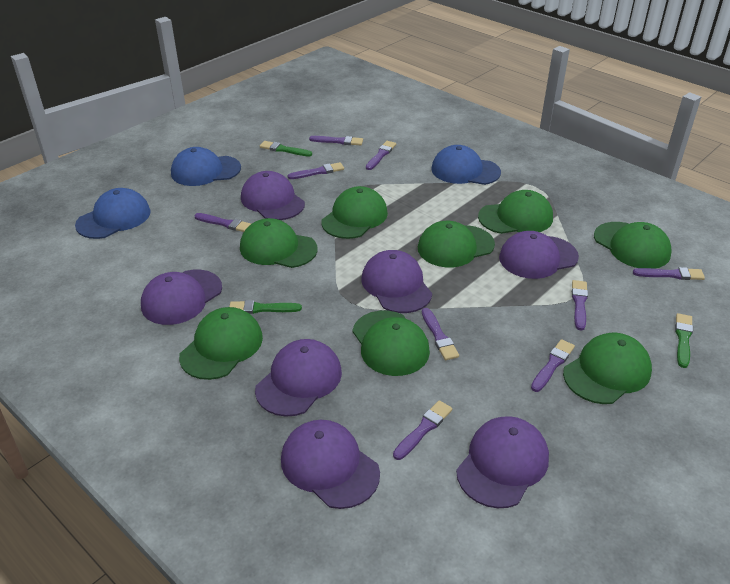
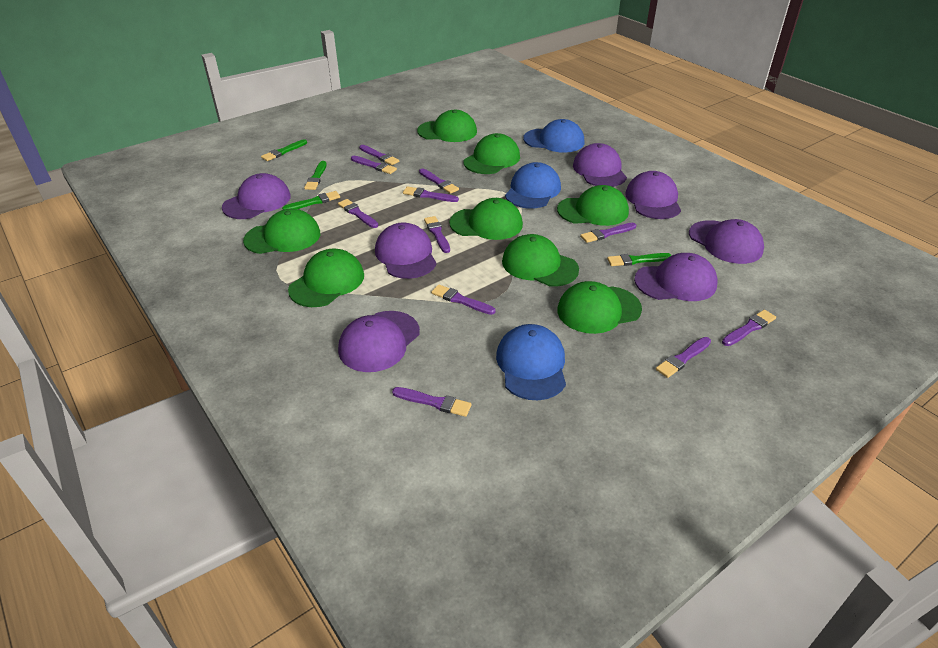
green brush: [229,300,302,314] [260,141,312,157] [675,313,693,368] = 3 -> [261,139,307,161] [282,191,340,210] [304,161,327,190] [607,253,672,266] = 4
purple brush: [194,213,251,232] [287,162,344,179] [309,136,363,145] [366,141,396,170] [393,400,452,460] [422,308,459,360] [531,339,575,392] [572,280,588,331] [633,267,705,280] = 9 -> [338,199,378,228] [351,156,397,174] [359,145,399,165] [392,387,472,417] [403,186,459,202] [419,168,459,194] [424,216,450,253] [431,284,496,315] [580,223,636,243] [656,337,711,378] [722,310,776,346] = 11

